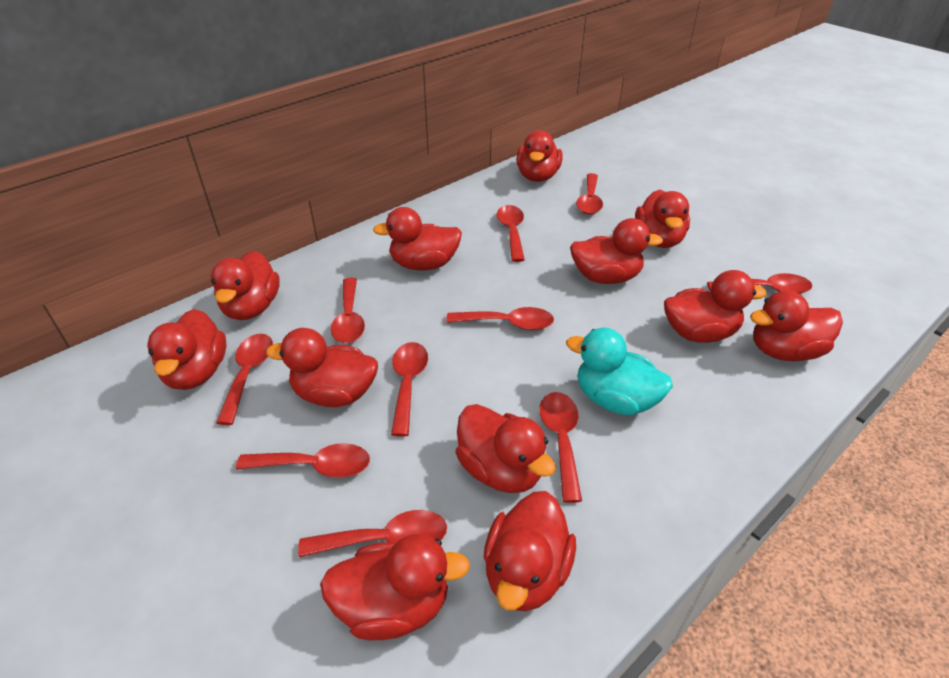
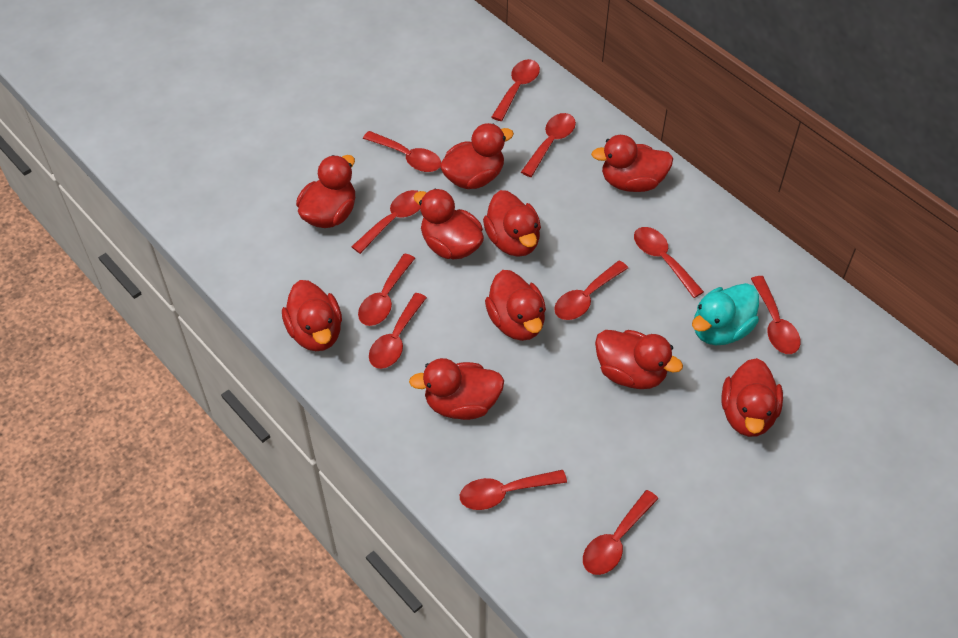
red duck: [147,309,226,390] [211,251,280,320] [266,328,378,407] [320,534,470,640] [373,207,462,270] [456,404,556,493] [484,491,576,611] [516,130,562,182] [570,218,663,284] [635,190,690,248] [664,270,767,343] [750,290,843,361] = 12 -> [282,280,342,351] [296,155,355,228] [409,358,504,420] [413,189,484,259] [440,123,514,189] [483,190,541,257] [485,270,546,341] [591,135,673,192] [595,330,683,389] [722,358,783,437] = 10
red spoon: [216,334,273,425] [236,443,370,478] [298,510,447,557] [331,278,365,343] [391,342,428,437] [446,307,554,330] [497,205,525,262] [539,392,582,503] [576,173,603,214] [707,273,812,294] = 10 -> [351,190,420,254] [358,253,415,326] [363,131,441,172] [369,293,427,369] [460,470,567,510] [491,59,540,121] [521,113,576,177] [554,260,628,320] [583,490,658,575] [634,227,704,298] [751,276,800,354] = 11

